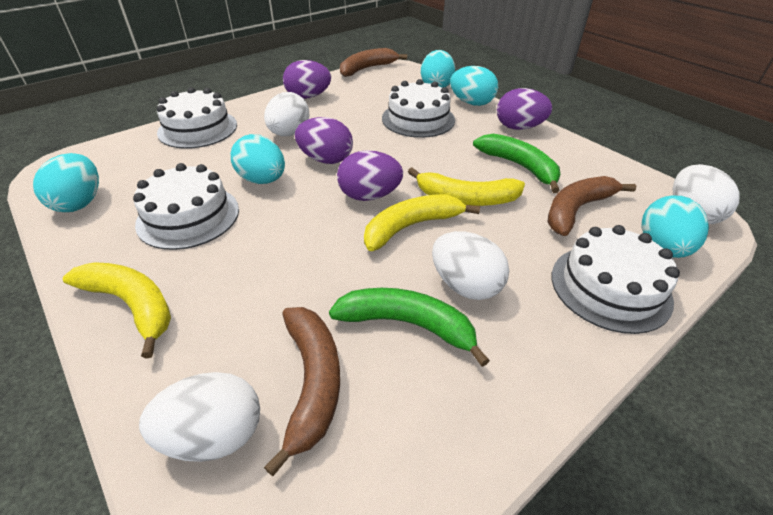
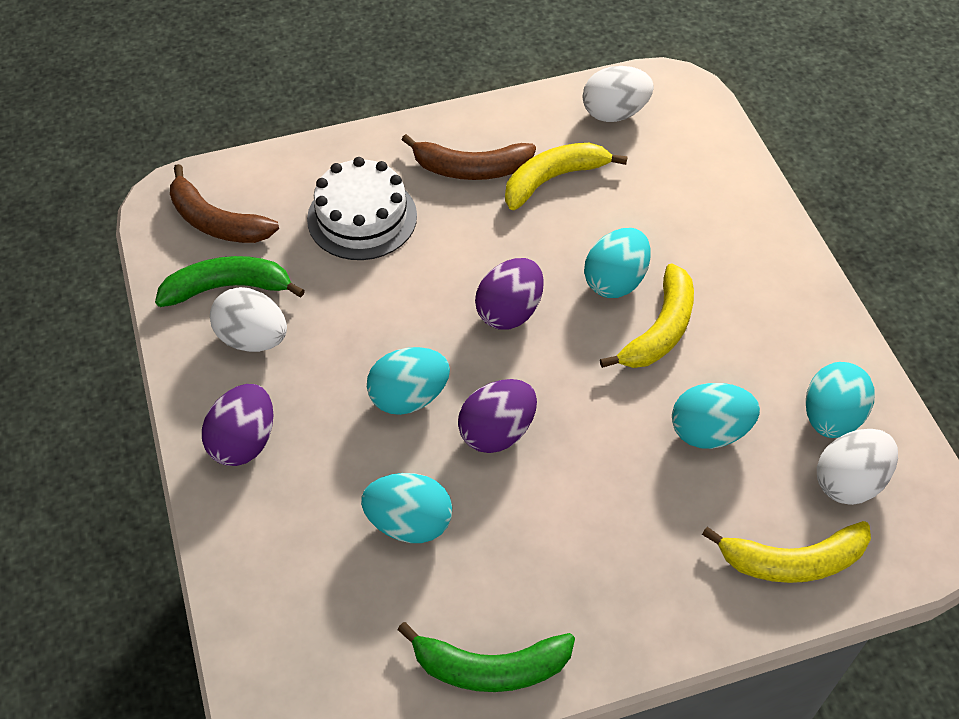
brown banana: [264,307,340,476] [340,48,407,77] [548,176,636,236] = 3 -> [170,164,279,243] [402,134,536,180] = 2
purple egg: [283,60,331,99] [295,117,353,164] [337,150,403,201] [497,88,552,130] = 4 -> [202,384,273,466] [458,379,537,453] [475,258,544,330] = 3
white cake: [133,163,239,250] [157,87,237,149] [382,79,455,138] [552,225,680,334] = 4 -> [307,157,417,260] = 1
white egg: [139,372,260,462] [264,92,309,136] [432,231,509,300] [673,164,740,224] = 4 -> [210,287,287,352] [583,66,654,122] [817,429,898,505] = 3

